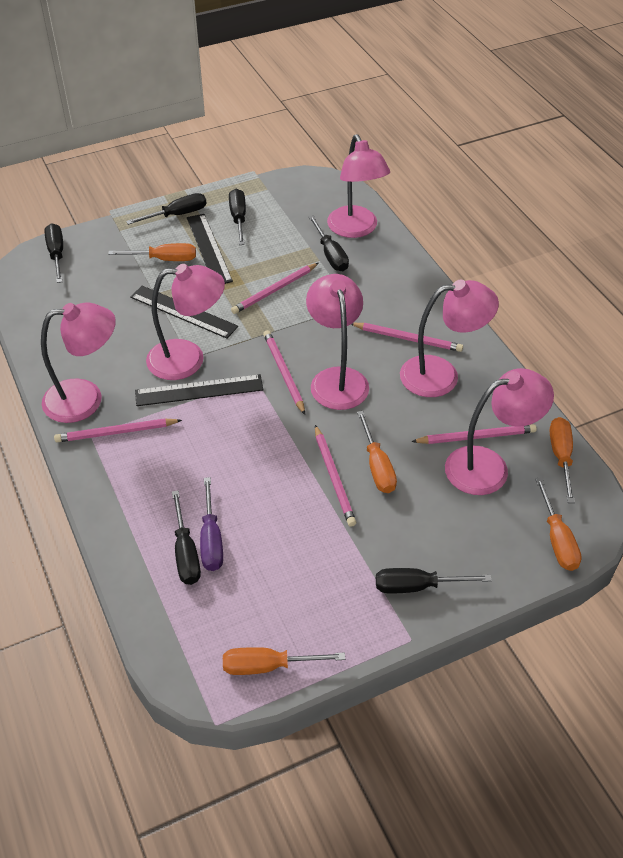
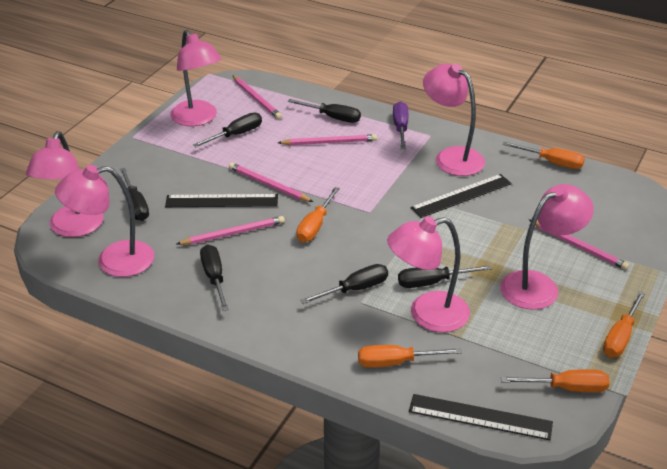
pink pencil: [54,418,182,442] [231,263,319,314] [263,330,305,415] [315,425,356,527] [351,323,463,352] [411,424,537,444] = 6 -> [177,216,285,245] [229,163,313,202] [232,75,282,119] [278,134,377,145] [528,219,629,270] = 5

